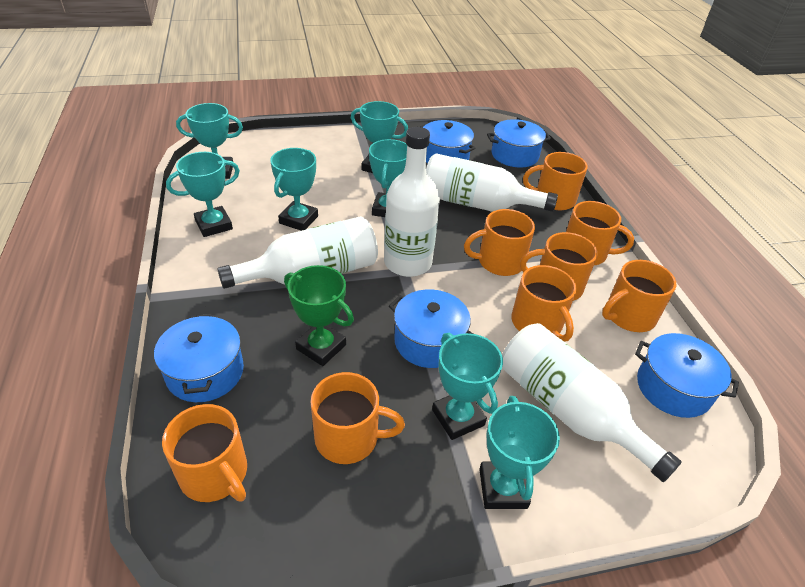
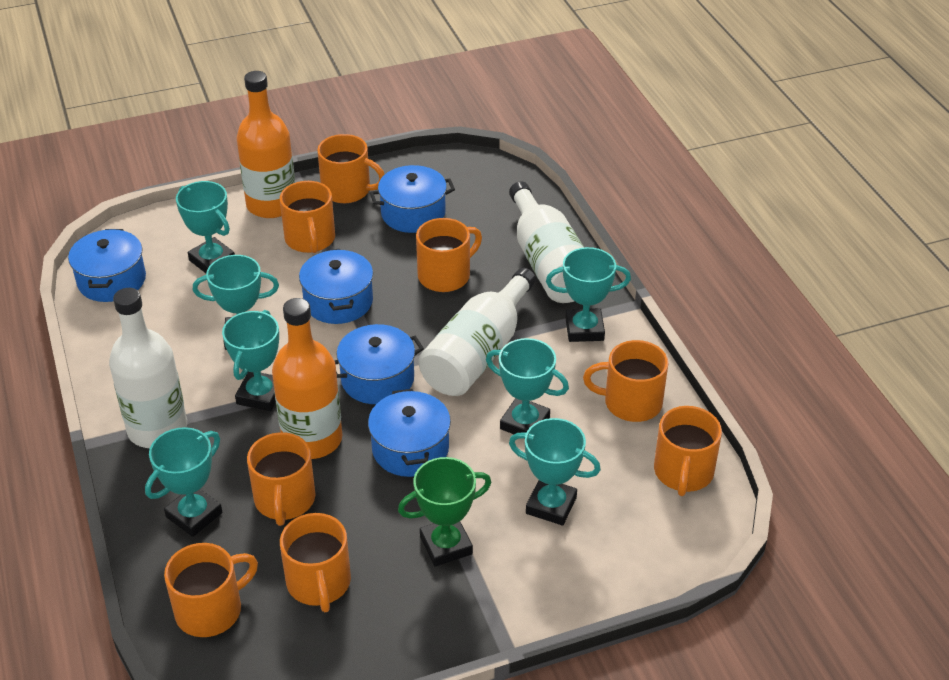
orange bottle: none = 0 -> [236,71,295,218] [272,298,342,459] = 2
white bottle: [217,216,378,289] [384,127,440,277] [426,153,558,212] [502,323,682,482] = 4 -> [109,288,187,448] [419,268,536,396] [509,181,584,303] = 3

